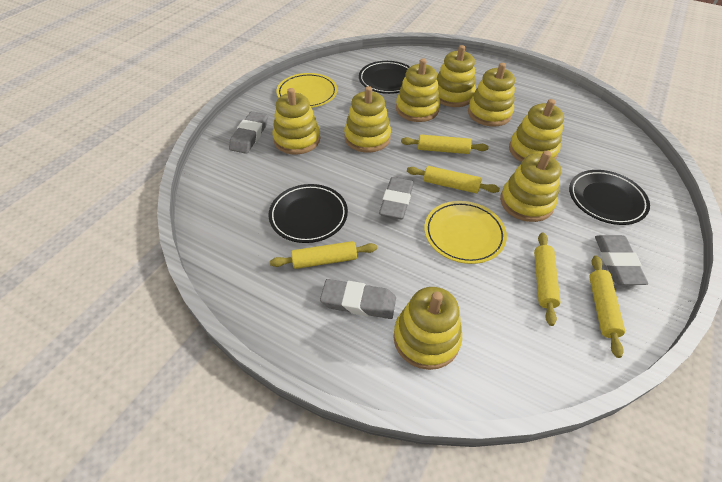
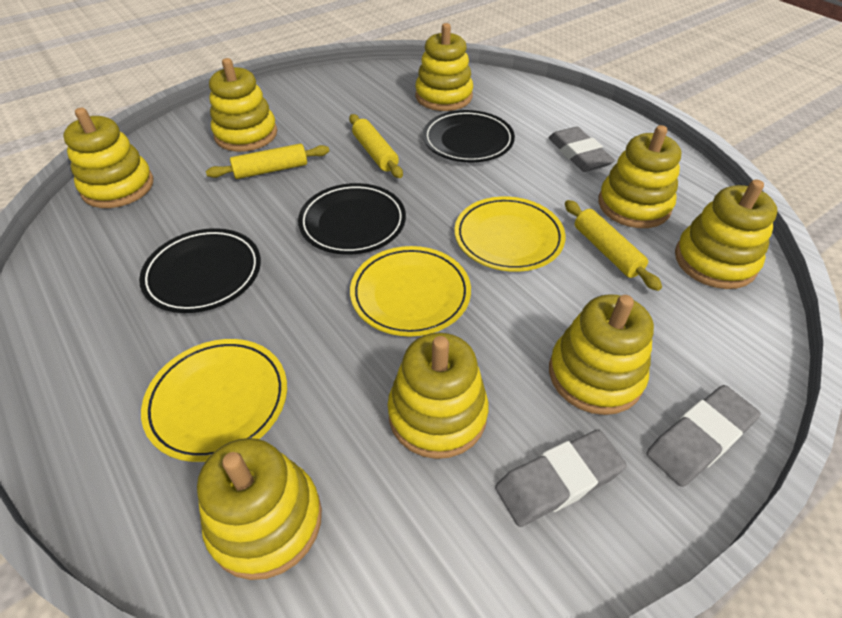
grey eraser: [229,111,268,154] [320,279,396,319] [379,177,414,219] [595,235,648,285] = 4 -> [495,429,627,527] [548,127,615,172] [646,385,761,487] = 3
yellow plate: [276,73,337,108] [424,201,507,264] = 2 -> [141,339,287,462] [350,246,471,337] [455,196,565,272] = 3
yellow rolling pin: [270,241,377,269] [401,135,489,154] [407,166,500,193] [534,232,561,326] [589,256,625,358] = 5 -> [206,143,329,179] [349,114,403,178] [565,200,662,291] = 3

